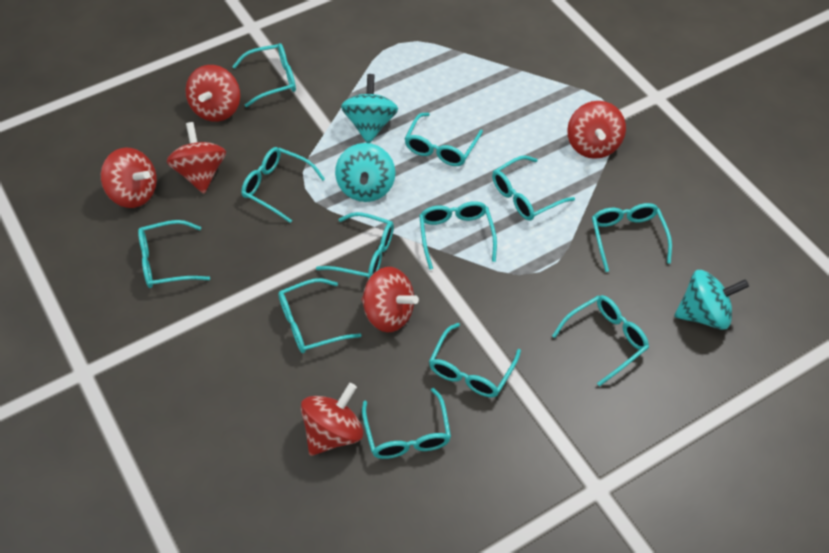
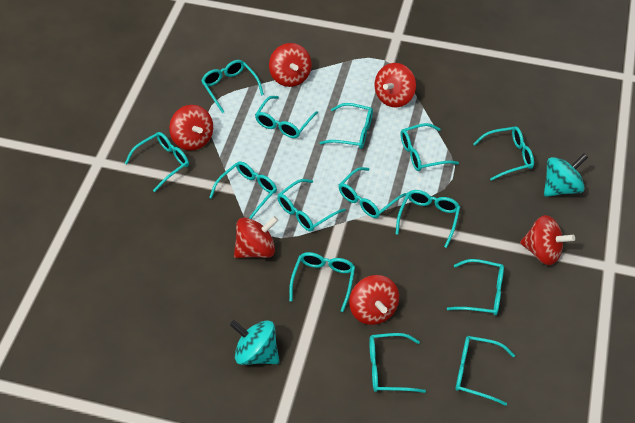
turquoise glasses: [138,220,210,288] [232,43,296,107] [241,147,325,223] [278,278,361,353] [316,212,394,279] [362,388,451,459] [405,113,483,166] [419,201,497,270] [429,323,521,397] [492,156,575,221] [552,295,649,386] [592,203,672,272] = 12 -> [125,132,189,192] [201,60,264,113] [209,161,277,219] [255,96,318,138] [277,179,346,232] [289,252,355,312] [319,103,373,149] [339,167,406,218] [369,333,426,393] [396,190,460,248] [400,123,459,171] [447,259,504,315] [456,336,515,406] [473,126,534,181] = 14
turquoise spinning top: [335,143,395,202] [341,74,398,143] [674,270,749,330] = 3 -> [230,320,280,365] [544,153,588,197] = 2

